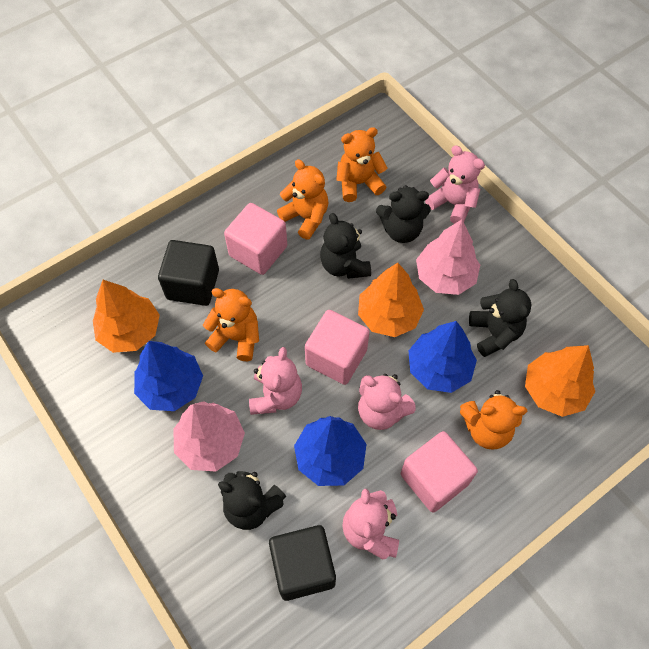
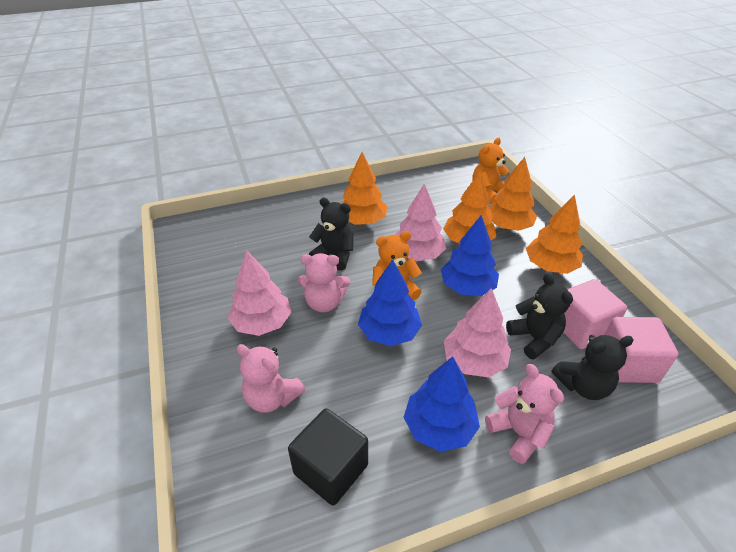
black cube: [158,240,219,306] [269,525,336,601] = 2 -> [288,408,368,505] = 1
black teddy bear: [218,471,286,530] [320,213,371,279] [376,185,431,243] [469,279,532,357] = 4 -> [309,198,354,271] [506,273,573,360] [552,335,633,400] = 3
orange teddy bear: [203,288,259,361] [277,159,328,240] [336,127,388,202] [460,390,527,450] = 4 -> [372,231,422,300] [472,138,509,203] = 2
orange tree: [93,280,160,353] [358,263,424,337] [525,345,595,417] = 3 -> [341,152,387,225] [443,171,496,243] [488,157,537,231] [526,195,583,274] = 4
pink cube: [224,203,287,275] [305,310,370,385] [401,431,478,513] = 3 -> [563,279,627,349] [604,317,678,383] = 2
pink teddy bear: [249,347,302,415] [342,489,399,559] [358,374,416,430] [425,146,485,224] = 4 -> [237,344,305,413] [298,253,350,312] [485,364,564,464] = 3
pink tree: [173,401,245,472] [416,220,480,295] = 2 -> [228,250,291,336] [396,184,446,261] [444,288,511,377] = 3

